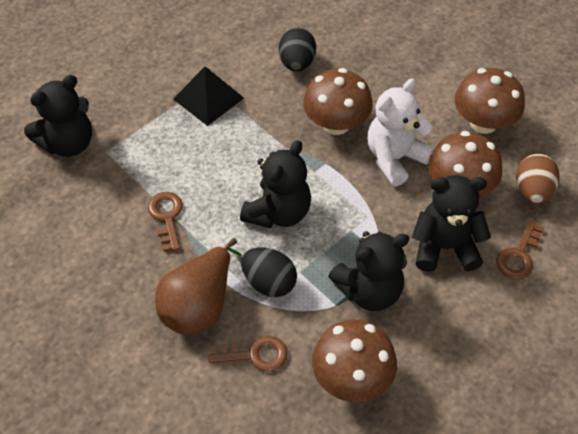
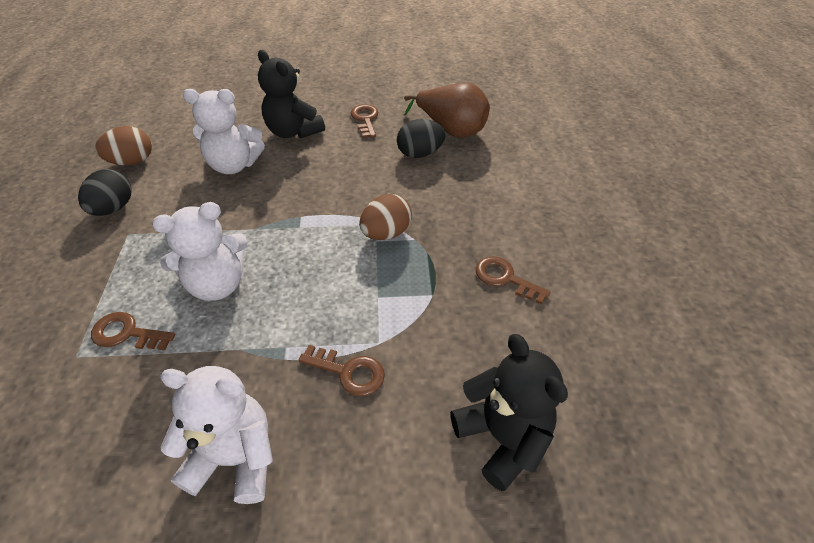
black pyramid: [173,66,244,126] = 1 -> none = 0
black teddy bear: [24,75,92,157] [240,140,311,229] [328,231,409,311] [412,175,491,272] = 4 -> [258,50,325,139] [450,334,568,491] = 2
brown egg: [516,154,560,204] = 1 -> [95,126,152,165] [359,194,412,240] = 2
brown key: [148,192,183,251] [208,336,288,372] [496,220,544,279] = 3 -> [91,312,175,351] [298,345,385,396] [351,104,378,138] [476,256,551,304] = 4
brown mushroom: [303,68,373,135] [312,319,397,402] [428,131,502,197] [455,68,525,134] = 4 -> none = 0
white teddy bear: [367,78,435,187] = 1 -> [152,202,248,301] [160,366,273,504] [183,89,265,174] = 3

